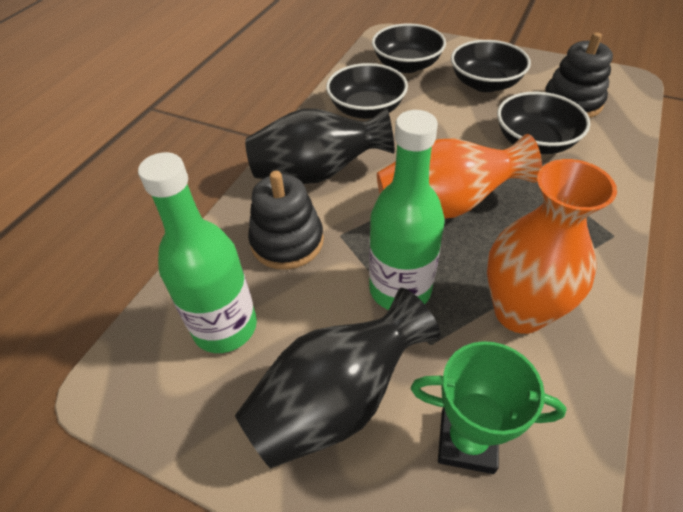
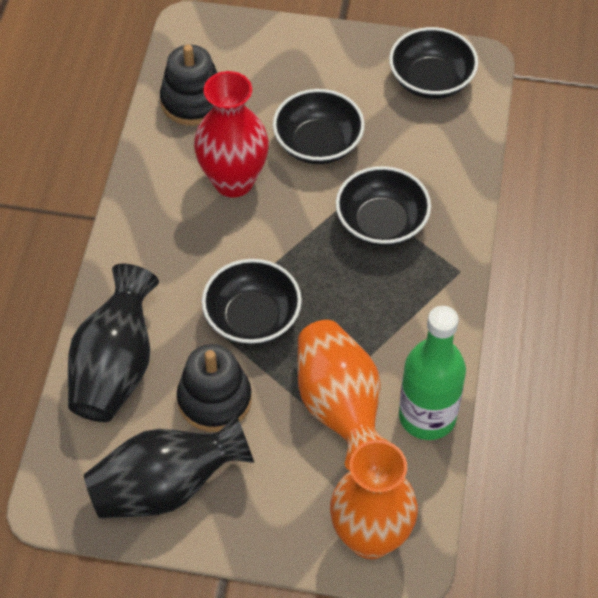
green bottle: [138,152,257,353] [369,110,444,310] = 2 -> [399,306,466,440] = 1
green trophy: [411,341,567,474] = 1 -> none = 0
red vase: none = 0 -> [194,71,269,197] = 1

